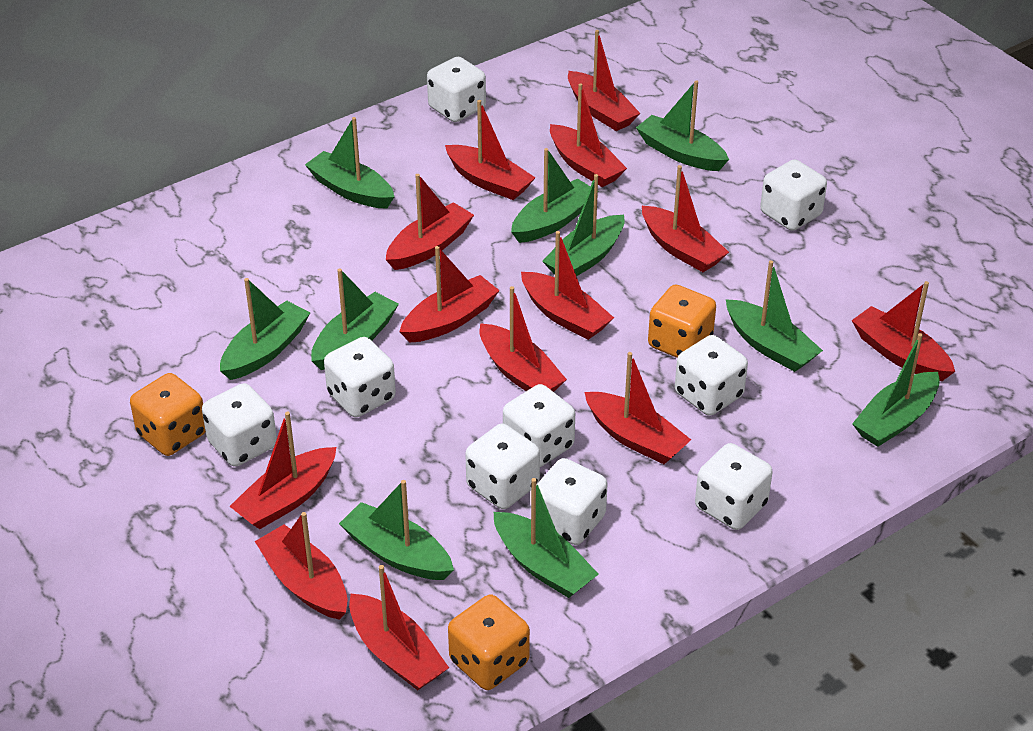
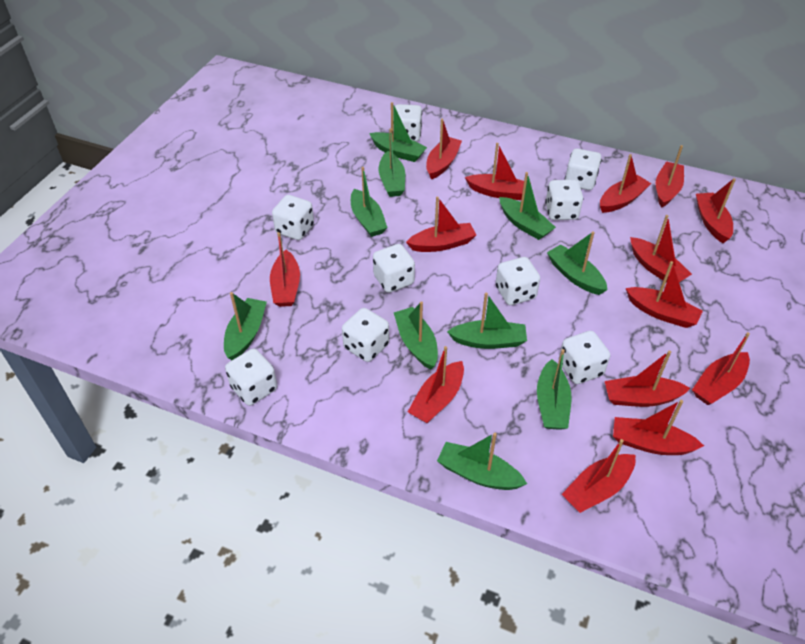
orange dice: [130,373,206,456] [448,594,530,690] [648,285,716,358] = 3 -> none = 0
red boat: [230,412,336,529] [255,512,347,620] [349,565,449,690] [386,174,474,270] [399,246,500,342] [445,100,536,200] [480,286,567,392] [521,231,614,340] [550,83,627,187] [568,30,640,131] [584,352,691,464] [642,165,729,272] [851,281,955,381] = 13 -> [270,232,300,307] [406,197,476,252] [408,346,464,424] [426,119,462,180] [465,143,524,200] [562,439,635,513] [600,154,651,213] [605,351,690,407] [613,400,704,455] [626,261,703,328] [630,215,692,283] [656,145,684,208] [692,332,750,405] [696,178,736,243] = 14

